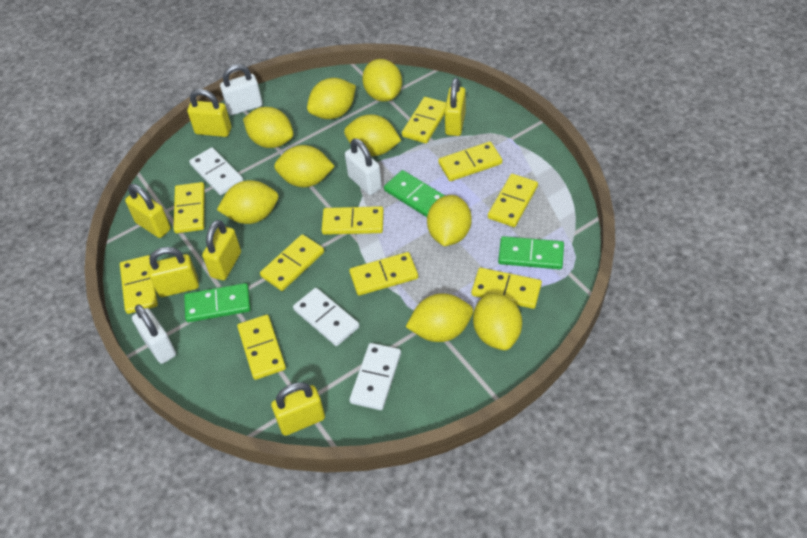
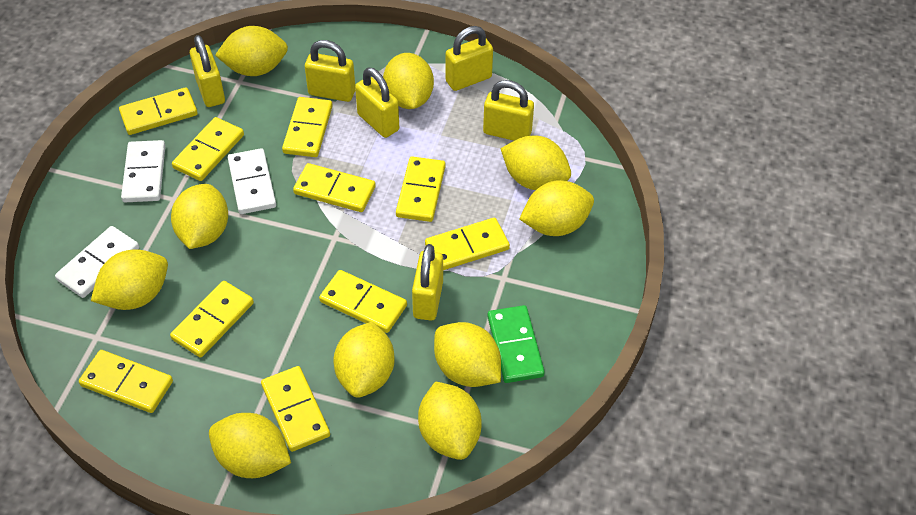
green domino: [184,283,251,322] [384,170,445,217] [498,236,564,269] = 3 -> [487,305,545,383] = 1
white padlock: [132,304,176,364] [220,64,263,115] [345,138,382,195] = 3 -> none = 0
yellow lemon: [217,180,279,224] [243,107,294,148] [274,145,335,187] [307,78,356,119] [344,114,401,156] [362,59,402,102] [406,293,473,342] [427,195,472,246] [473,292,522,350] = 9 -> [91,249,168,310] [171,184,228,249] [209,413,291,478] [215,26,288,76] [333,322,395,398] [383,53,434,109] [418,381,482,460] [434,322,501,387] [500,136,571,190] [520,180,594,236] = 10

